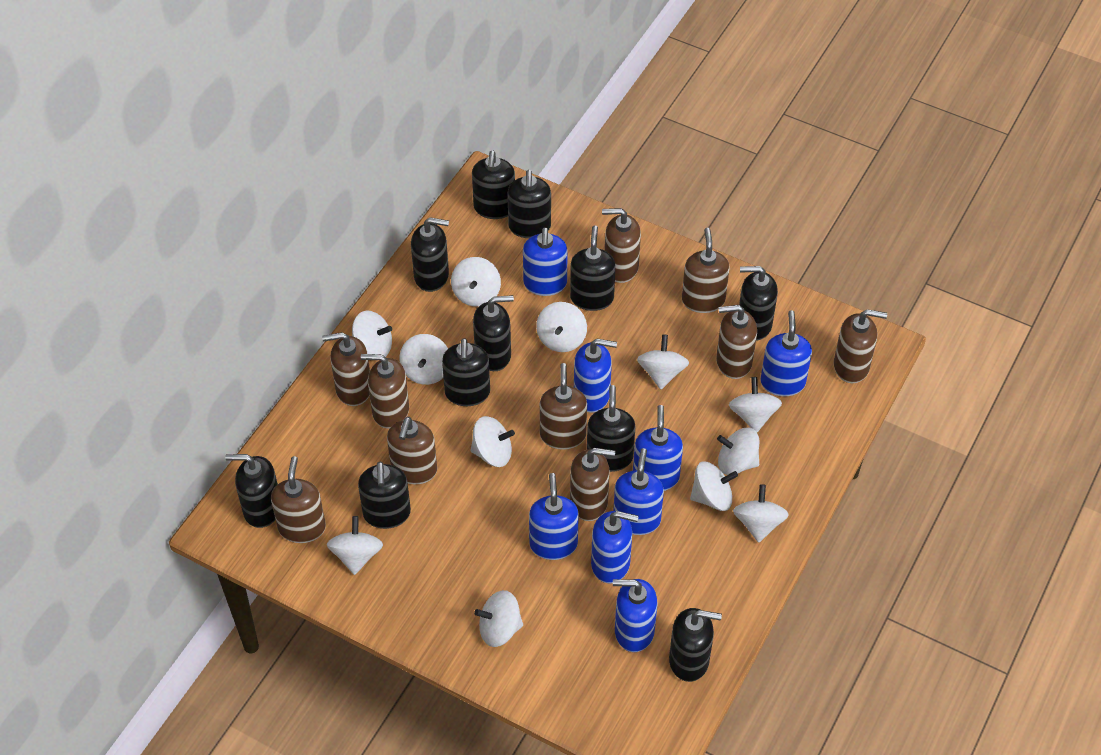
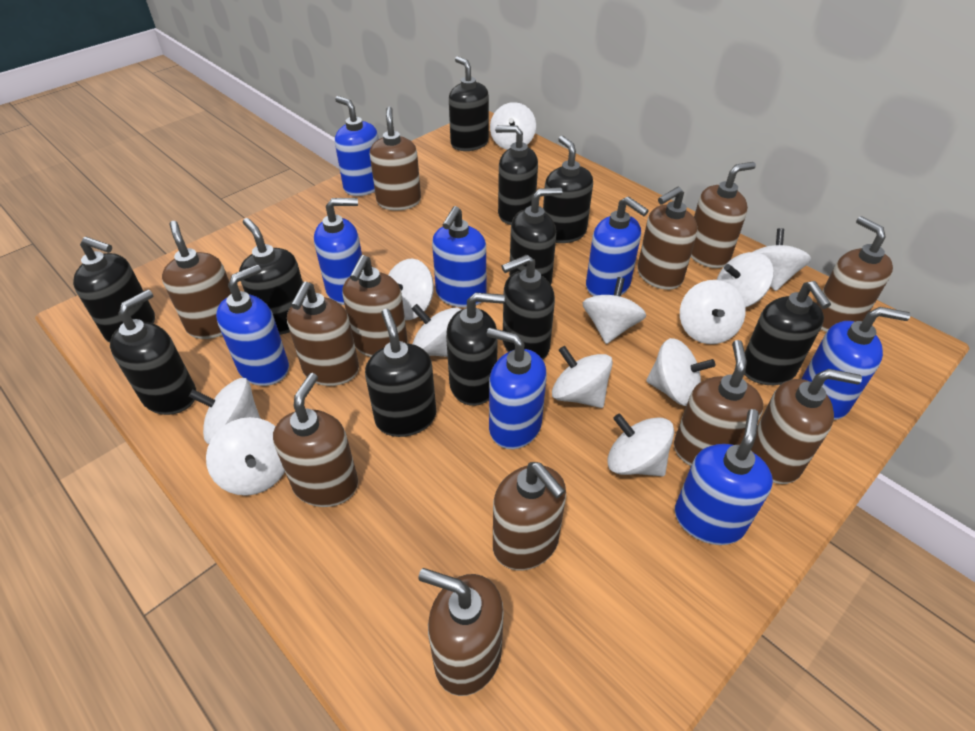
brown soap dispenser: [271,456,326,543] [322,332,370,406] [361,354,409,429] [387,417,437,484] [540,363,587,450] [570,448,615,521] [602,208,641,283] [682,228,730,313] [716,305,757,379] [834,309,887,383] = 10 -> [162,221,231,339] [273,373,358,507] [287,282,359,386] [343,255,408,357] [370,107,421,210] [418,568,504,696] [493,462,566,570] [637,187,698,290] [674,340,763,466] [691,162,756,268] [751,369,862,484] [816,216,893,332] = 12

